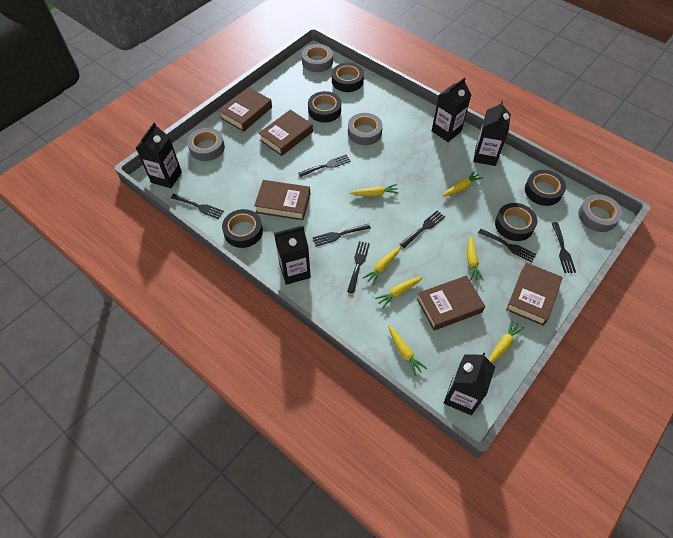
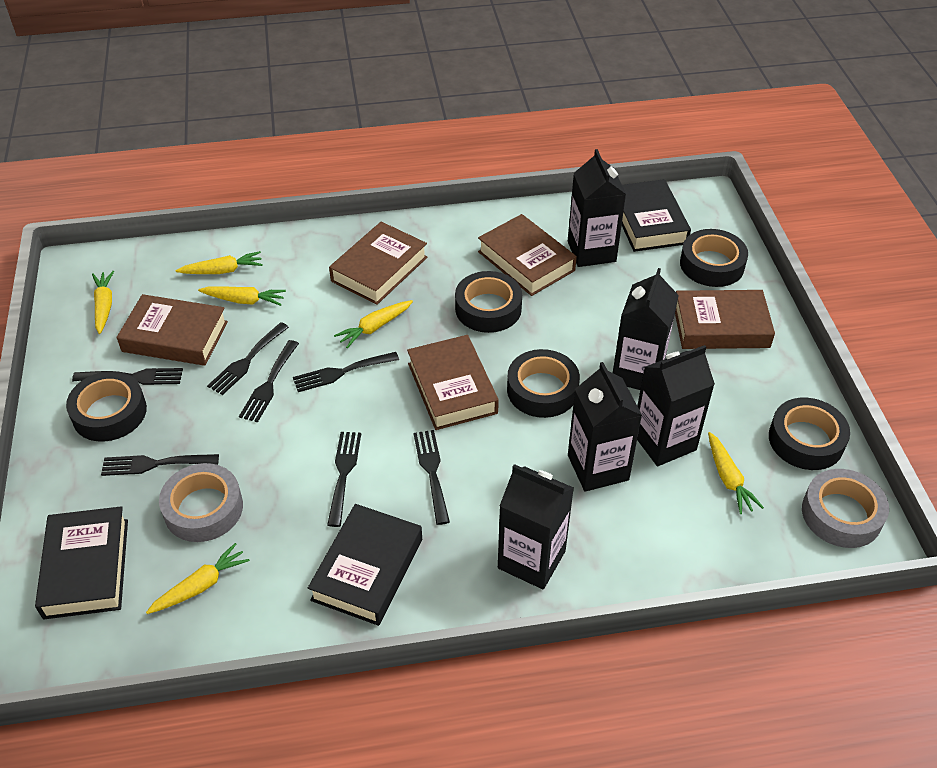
black book: none = 0 -> [35,506,128,619] [308,504,422,626] [622,179,691,252] = 3
grey tape: [187,128,225,161] [302,44,333,72] [348,113,383,145] [578,194,623,232] = 4 -> [159,463,243,542] [802,469,889,548] = 2
yellow carrot: [350,184,399,197] [363,247,400,285] [375,276,423,308] [388,326,427,376] [443,171,483,197] [467,236,483,281] [488,320,524,363] = 7 -> [92,271,114,334] [146,543,250,614] [176,251,263,274] [198,286,286,306] [334,300,413,348] [708,432,764,514] = 6

